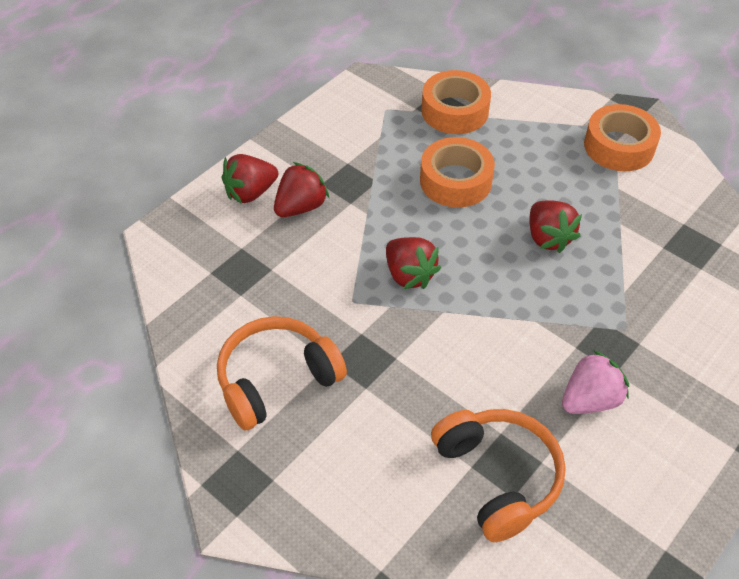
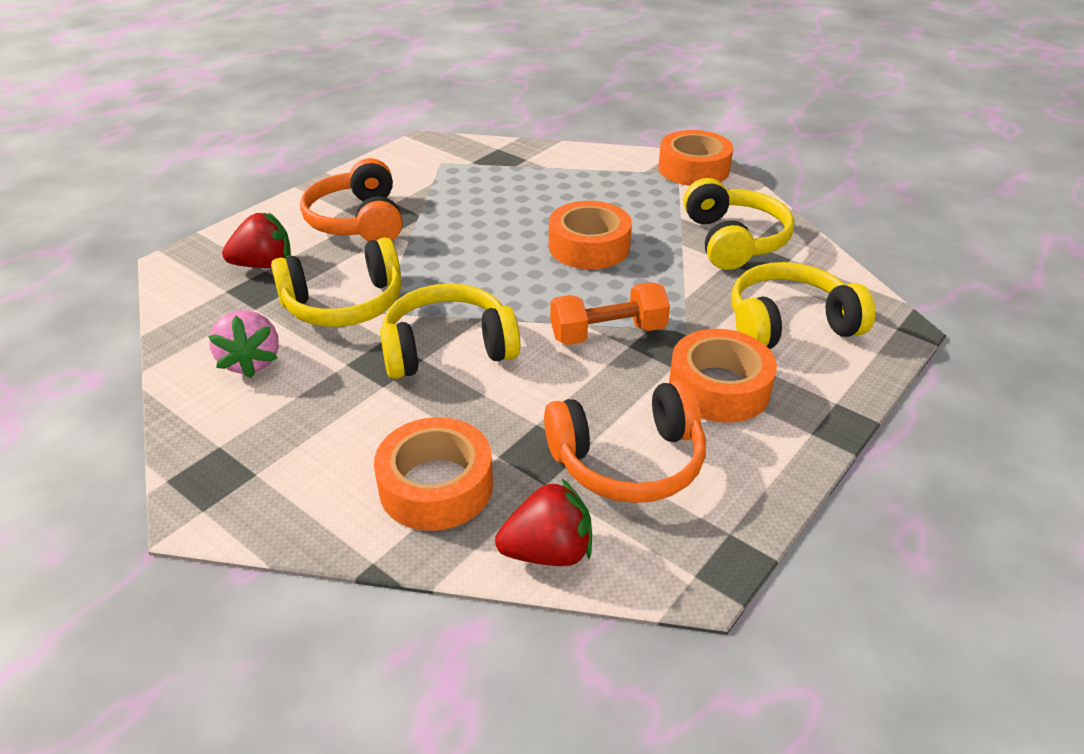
orange dumbbell: none = 0 -> [550,282,670,345] = 1
orange tape: [420,137,495,208] [421,70,491,134] [584,104,661,171] = 3 -> [374,417,493,531] [549,201,632,269] [658,130,733,186] [669,329,777,423] = 4
red strawberry: [222,154,278,204] [274,162,329,217] [386,237,441,289] [529,200,582,253] = 4 -> [222,212,291,268] [495,479,592,566] = 2
yellow headphones: none = 0 -> [271,237,401,327] [380,284,520,379] [683,178,794,270] [731,262,875,349] = 4

